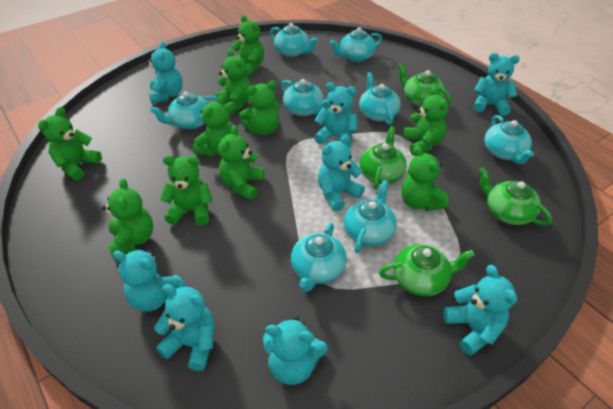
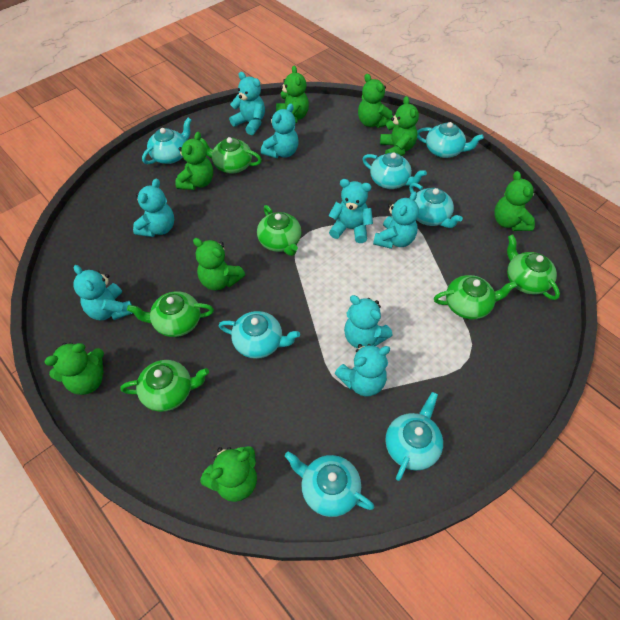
green teapot: [359,127,407,190] [379,244,475,296] [397,64,451,107] [478,167,552,226] = 4 -> [120,360,209,412] [127,291,214,337] [200,137,262,174] [257,205,302,256] [434,275,517,319] [507,234,560,300] = 6
green teddy bear: [38,107,102,180] [102,178,153,258] [160,156,212,226] [193,95,232,156] [215,49,251,115] [218,125,264,200] [232,15,264,77] [239,81,280,135] [401,146,448,211] [403,87,449,156] = 10 -> [44,342,104,395] [175,132,213,190] [193,238,245,290] [200,446,257,502] [276,66,309,123] [358,74,393,128] [380,96,419,156] [494,171,536,231] = 8
turquoise teapot: [150,91,218,129] [270,23,318,57] [281,79,328,116] [291,223,347,292] [330,27,382,62] [344,180,397,253] [359,72,401,125] [484,115,534,164] = 8 -> [142,118,192,164] [219,311,300,359] [285,451,374,517] [362,152,427,189] [385,392,443,481] [409,183,463,228] [417,122,484,158] = 7

